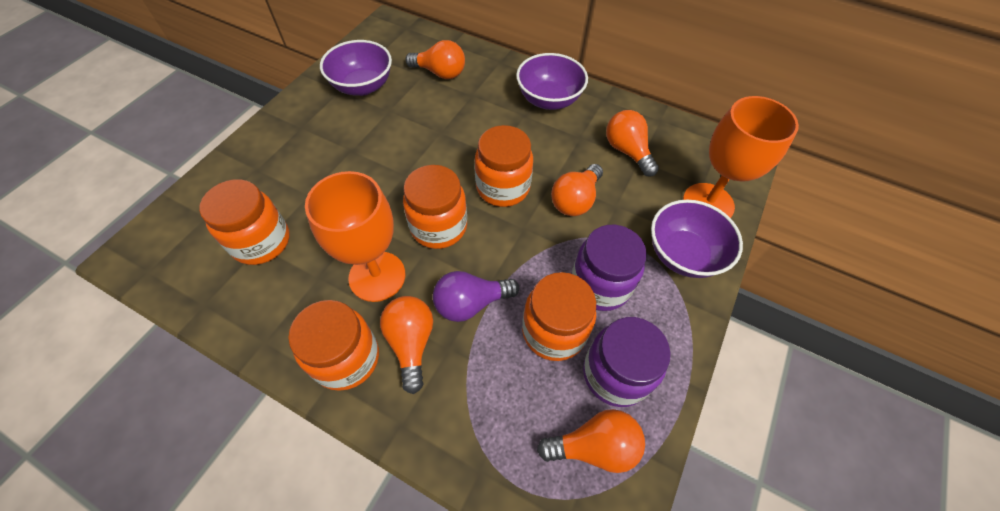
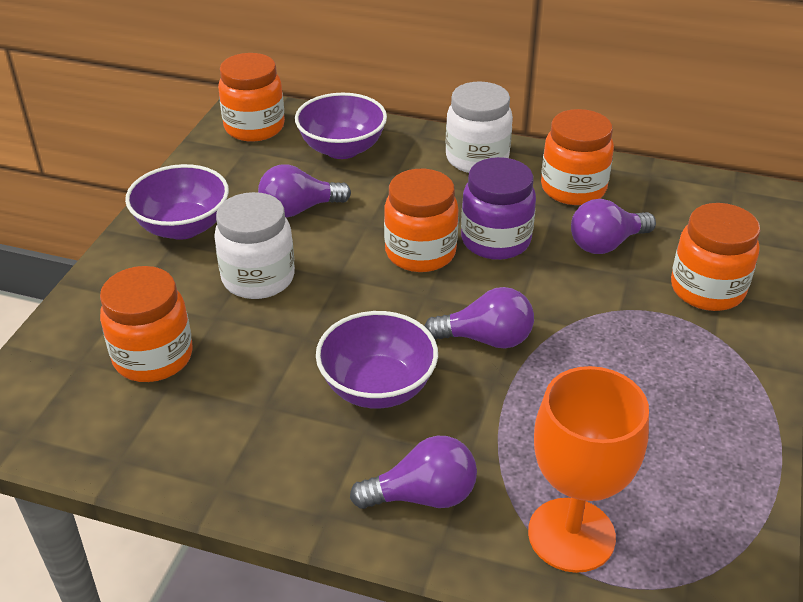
orange goblet: [305,171,405,302] [683,96,799,218] = 2 -> [528,366,649,573] = 1
orange light bulb: [380,296,433,394] [405,40,465,79] [537,409,645,473] [551,164,603,216] [606,110,659,176] = 5 -> none = 0
purple jar: [572,225,647,311] [583,317,671,407] = 2 -> [461,157,536,260] = 1
purple light bulb: [433,271,519,322] = 1 -> [258,165,351,217] [350,436,477,509] [425,287,534,348] [571,199,656,254] = 4
white jar: none = 0 -> [214,192,295,299] [446,81,513,173] = 2

